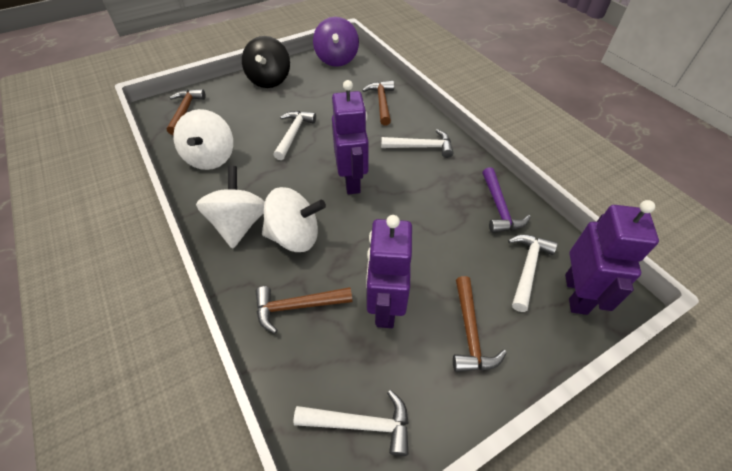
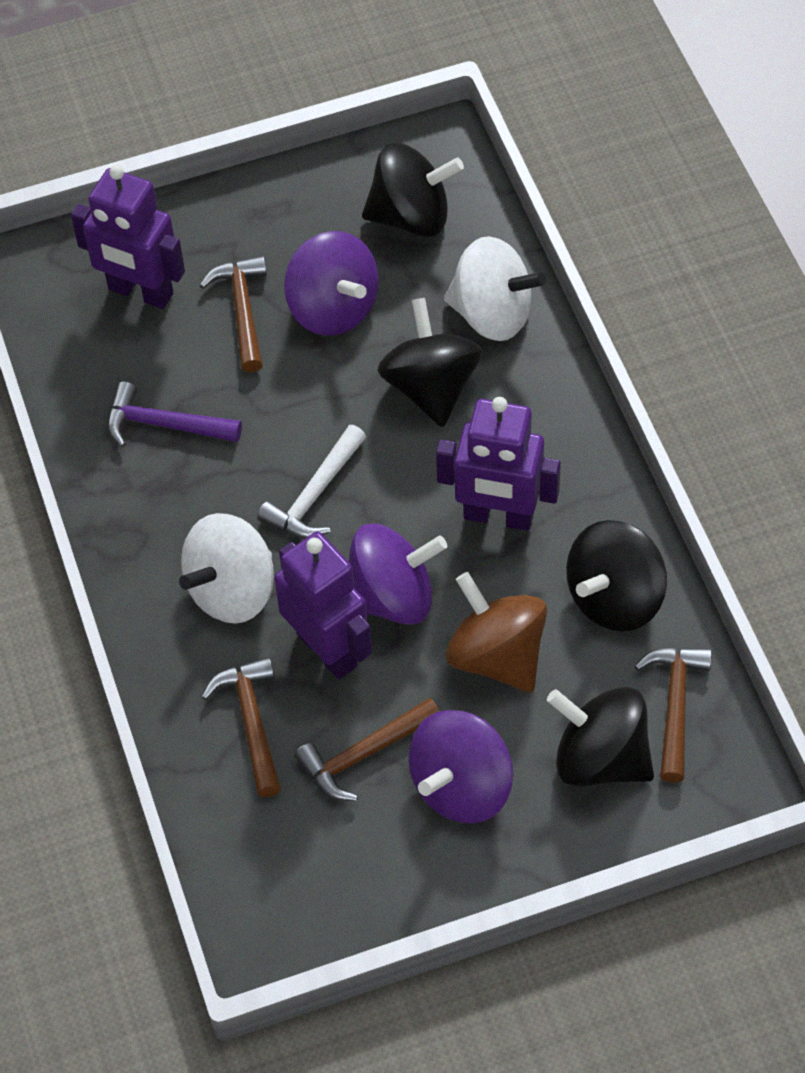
black spinning top: [242,36,290,88] = 1 -> [362,143,464,237] [377,298,483,427] [547,687,654,787] [566,520,667,632] = 4
brown spinning top: none = 0 -> [446,572,547,693] = 1
purple spinning top: [313,17,359,67] = 1 -> [284,231,379,336] [349,524,447,625] [408,710,513,824] = 3
white hammer: [273,111,316,160] [293,390,409,456] [381,129,454,158] [508,235,558,312] = 4 -> [257,425,366,539] = 1
white spinning top: [173,109,233,170] [196,166,265,249] [262,187,326,252] = 3 -> [179,513,274,624] [444,236,546,341] = 2

